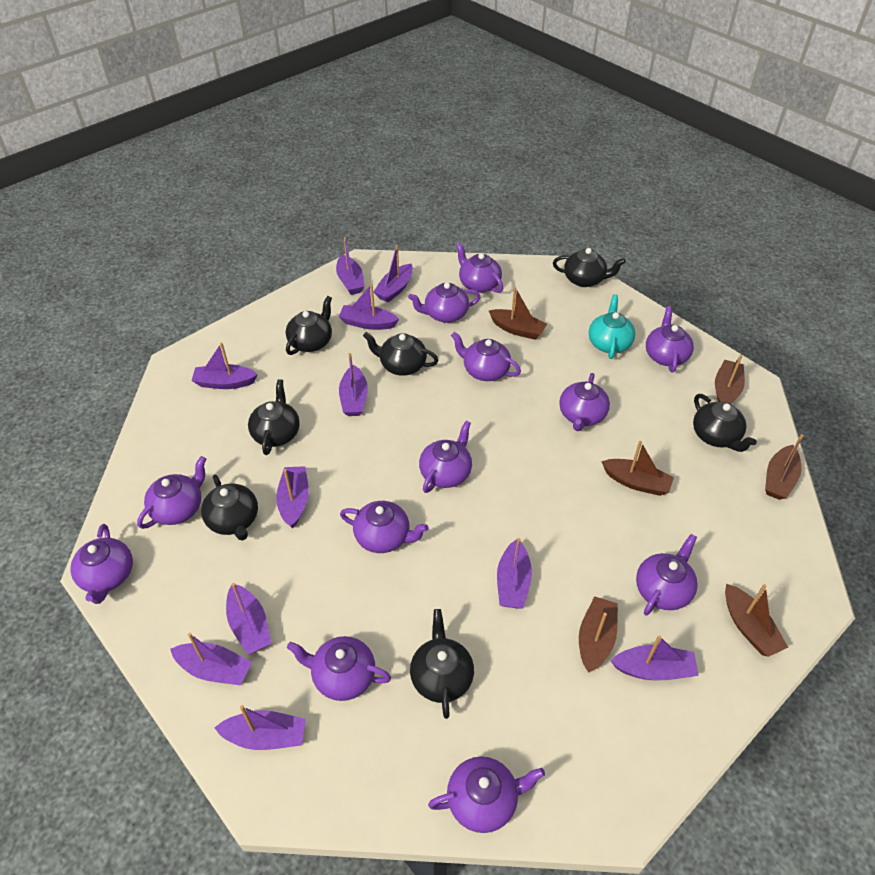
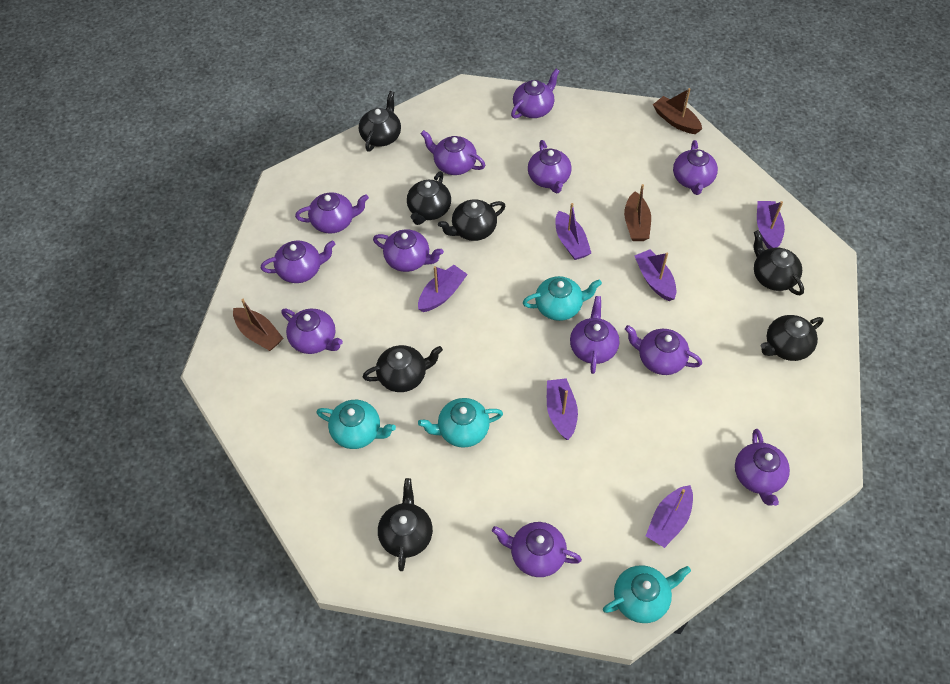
brown boat: [489,287,547,340] [579,596,618,673] [601,441,674,496] [715,355,745,404] [725,584,788,657] [765,434,804,500] = 6 -> [233,299,283,351] [624,184,651,241] [653,88,702,134] = 3
purple boat: [170,633,252,686] [192,342,258,389] [214,705,306,750] [226,583,271,654] [276,466,309,528] [336,237,365,295] [339,284,399,330] [339,353,368,416] [373,245,413,302] [497,538,532,609] [611,635,699,680] = 11 -> [418,265,468,312] [547,378,578,440] [556,203,591,260] [634,250,676,301] [646,485,693,548] [757,201,785,249] = 6
turquoise teapot: [589,294,635,359] = 1 -> [316,400,396,449] [418,398,503,448] [523,276,602,321] [603,565,691,623] = 4

